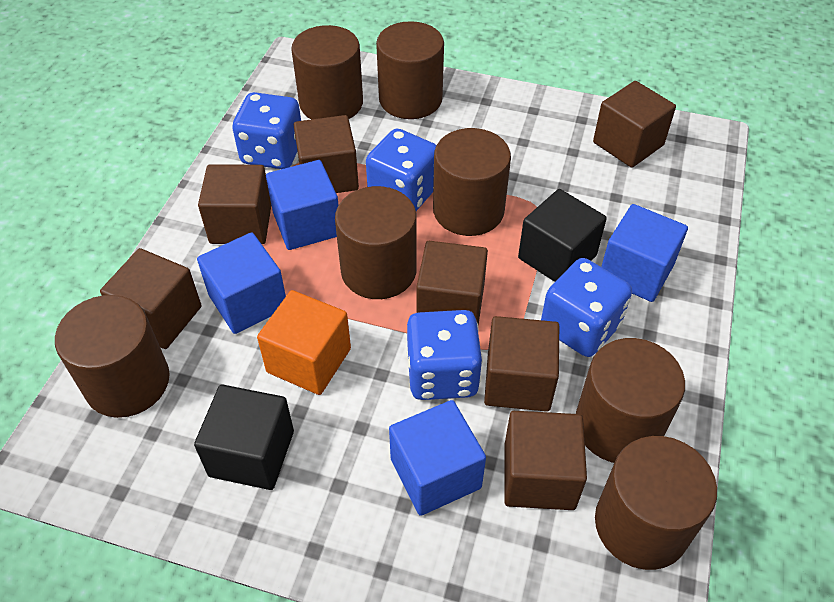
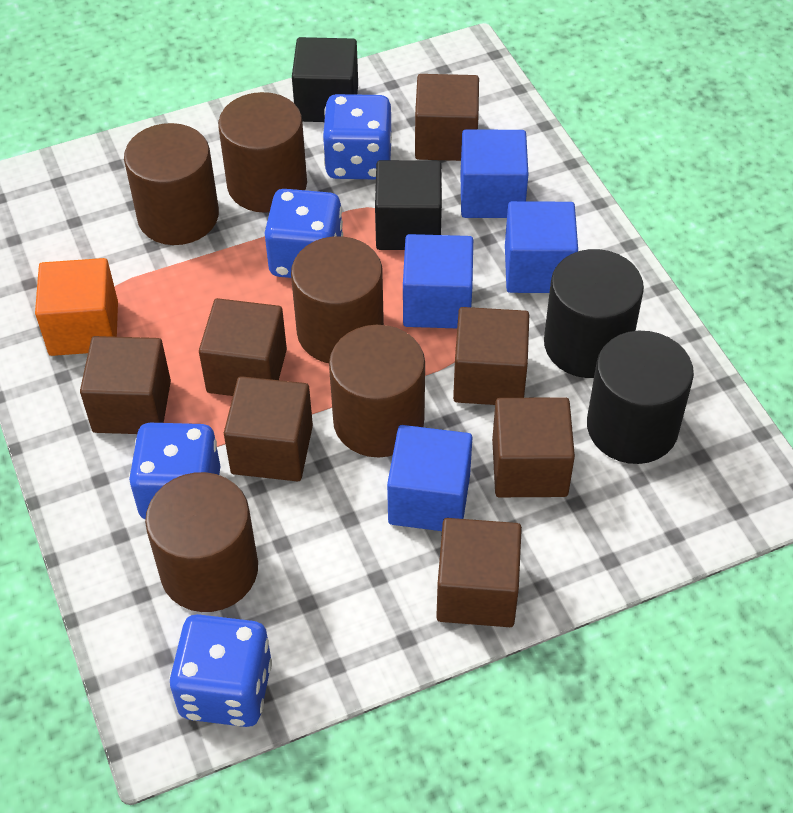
black cylinder: none = 0 -> [544,249,644,378] [587,331,694,464] = 2
brown cylinder: [55,295,170,418] [291,25,363,119] [335,186,417,299] [376,21,444,119] [433,128,511,236] [576,338,685,463] [595,436,717,570] = 7 -> [124,123,219,245] [145,472,258,612] [218,92,307,213] [291,236,384,363] [329,325,425,457] = 5

